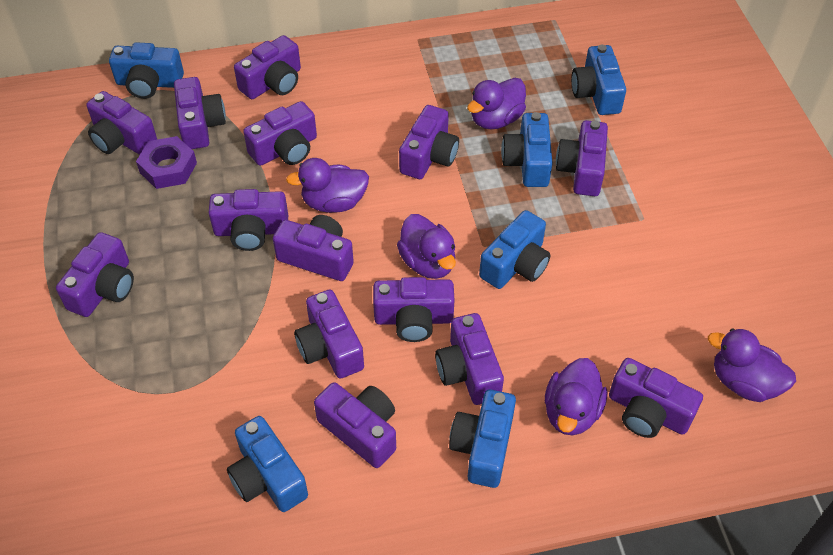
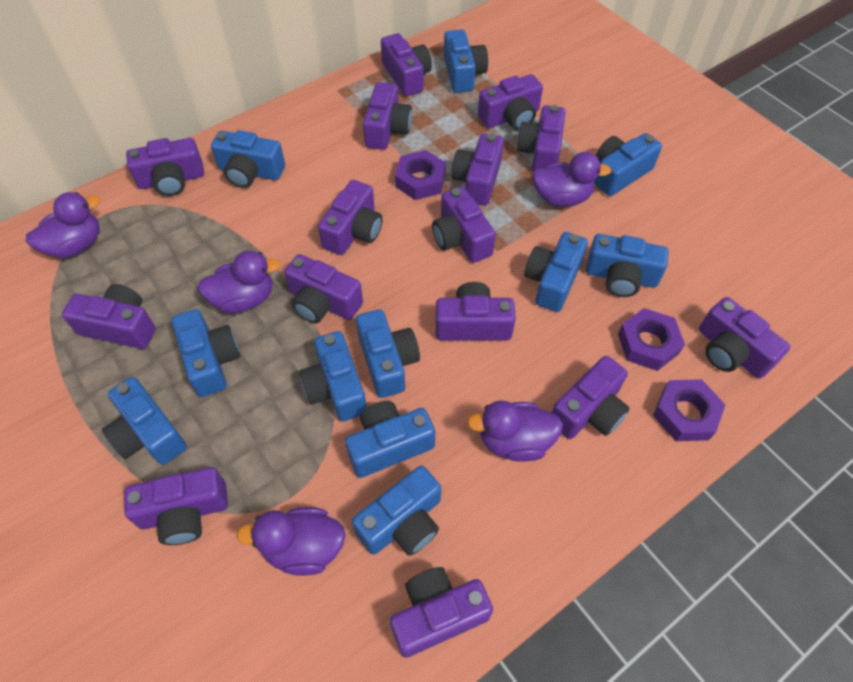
blue camera: [109,42,184,99] [227,416,308,512] [449,390,516,488] [479,210,550,289] [501,112,553,187] [571,44,626,115] = 6 -> [102,377,187,465] [172,309,240,397] [211,130,285,188] [300,331,367,422] [345,401,435,478] [352,465,441,556] [356,309,420,398] [444,30,488,93] [524,232,588,312] [586,234,669,297] [595,133,662,196] = 11
purple camera: [56,232,134,317] [86,91,157,155] [174,77,226,149] [209,189,288,251] [234,35,301,99] [243,101,317,166] [273,215,354,281] [294,290,364,379] [314,382,396,468] [373,277,455,342] [399,105,459,179] [435,313,504,405] [556,120,608,196] [609,358,703,438] = 14 -> [62,284,156,349] [124,467,228,545] [126,138,204,196] [284,254,363,323] [318,180,382,255] [363,82,412,150] [381,33,432,96] [390,567,493,658] [432,187,496,263] [435,282,516,340] [451,133,504,206] [478,74,543,130] [517,105,566,172] [552,356,630,439] [699,297,790,379] = 15
purple nut: [136,136,197,189] = 1 -> [395,150,446,200] [618,308,685,371] [653,379,725,441] = 3

